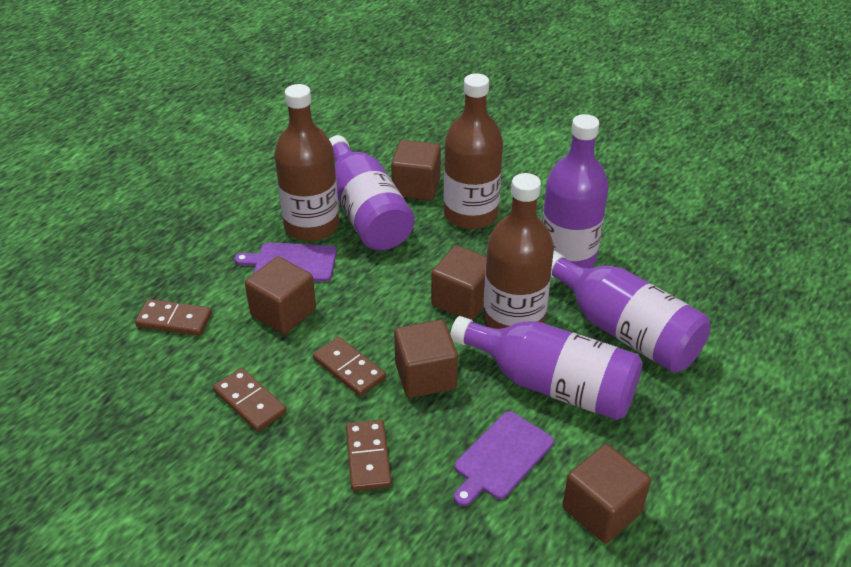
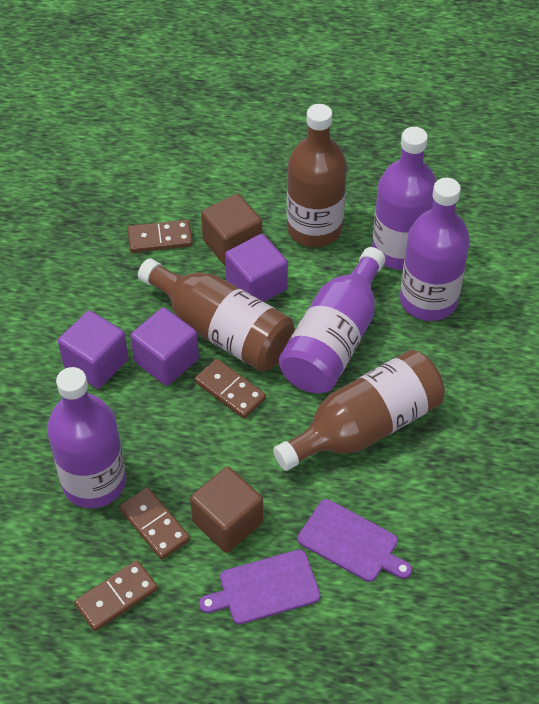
brown cube: [245,256,316,334] [391,140,441,201] [394,320,458,398] [431,245,487,320] [563,444,651,543] = 5 -> [190,467,263,553] [201,194,262,266] = 2
purple cube: none = 0 -> [58,310,128,389] [130,307,199,386] [225,234,288,302] = 3

